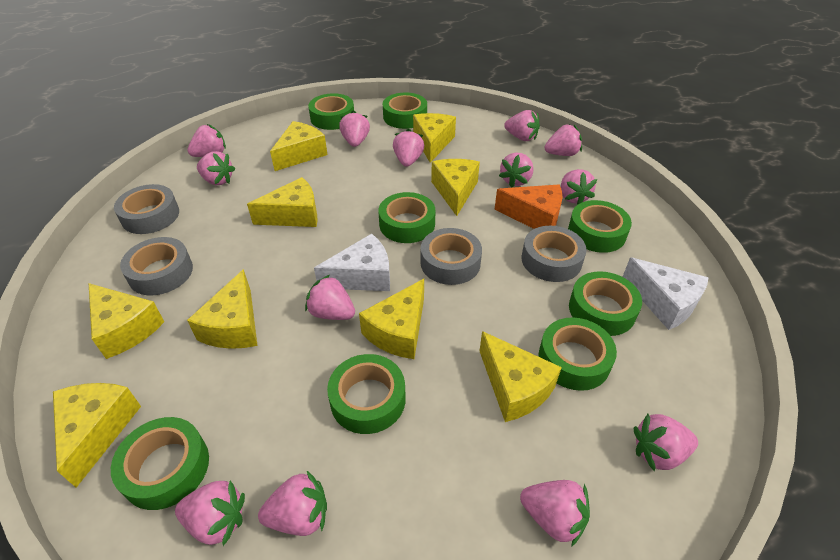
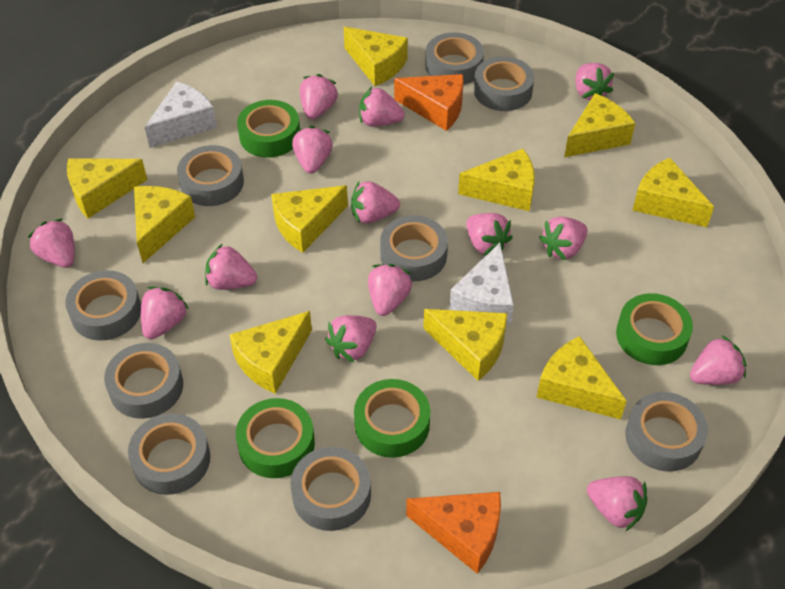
green tape: [111,417,209,510] [308,93,354,130] [327,354,406,434] [378,192,435,243] [383,93,427,129] [538,317,617,391] [568,200,632,253] [569,271,642,336] = 8 -> [236,398,315,478] [237,100,300,158] [354,379,430,458] [616,293,693,365] = 4
grey tape: [114,184,179,234] [120,237,193,295] [421,228,482,285] [521,226,587,282] = 4 -> [65,270,141,341] [104,343,183,419] [128,413,210,495] [177,145,244,206] [290,447,371,531] [380,215,448,281] [425,32,484,85] [474,56,534,111] [625,392,708,471] = 9
orange cheese: [494,184,562,229] = 1 -> [394,74,464,131] [406,492,501,574] = 2
pink strawberry: [175,481,245,546] [187,124,226,157] [197,151,235,185] [258,471,327,536] [305,275,355,320] [339,110,370,147] [393,129,424,167] [499,153,534,188] [504,110,540,141] [520,480,590,547] [544,125,582,156] [561,169,597,205] [634,414,698,472] = 13 -> [28,218,75,268] [141,287,189,339] [205,244,257,290] [292,126,333,174] [300,74,338,119] [325,315,377,362] [351,181,400,223] [359,87,405,127] [368,264,412,316] [466,213,513,256] [539,217,588,260] [575,63,614,100] [587,476,647,531] [690,336,747,385] = 14
yellow cheese: [53,383,141,488] [89,283,164,359] [187,269,258,349] [247,177,318,227] [270,121,328,171] [359,279,424,359] [413,113,456,163] [431,159,480,216] [480,331,562,422] = 9 -> [67,158,147,218] [134,186,195,263] [230,311,312,394] [271,185,348,253] [344,27,408,86] [423,309,507,381] [458,149,535,211] [536,336,627,420] [564,93,635,157] [632,158,714,227] = 10

